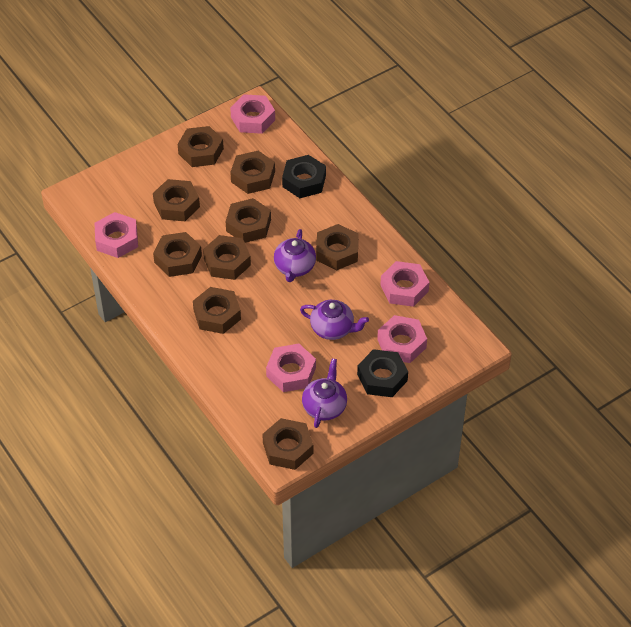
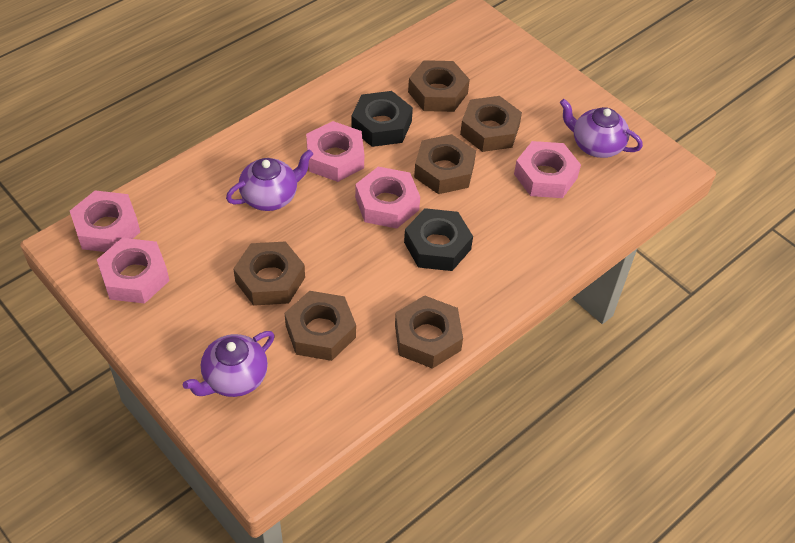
brown nut: [153,179,200,221] [153,232,202,277] [178,126,224,167] [193,287,241,334] [203,235,251,280] [225,198,271,243] [230,151,275,194] [262,418,314,470] [316,224,359,270] = 9 -> [233,241,305,306] [285,291,356,361] [395,295,463,369] [408,60,470,112] [414,134,476,194] [460,96,522,152] = 6

